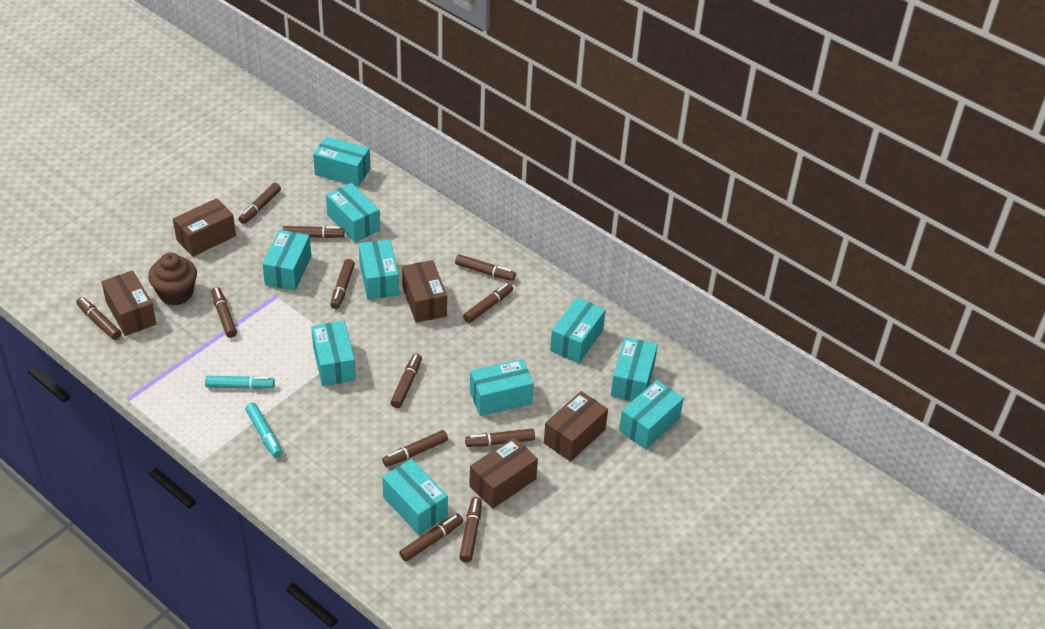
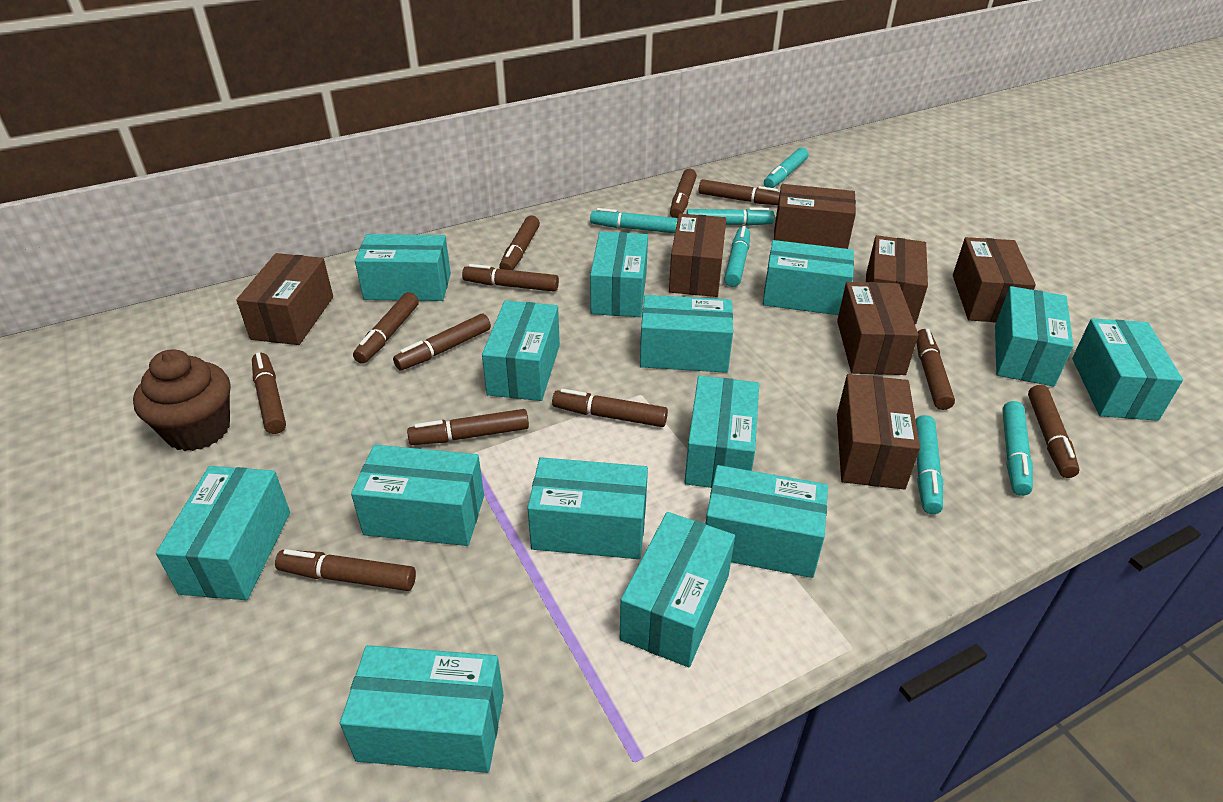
brown box: [101,270,156,336] [173,198,236,257] [402,260,447,323] [469,437,538,509] [544,391,608,462] = 5 -> [236,253,333,345] [669,213,726,297] [774,184,856,249] [837,282,919,375] [837,374,920,489] [866,235,928,324] [953,237,1036,322] = 7
turquoise box: [262,230,311,291] [311,321,356,386] [313,136,370,187] [326,183,380,243] [359,239,399,300] [382,459,448,535] [470,359,534,416] [550,297,606,363] [611,337,658,401] [619,380,684,449] = 10 -> [156,466,290,600] [340,645,504,773] [351,445,484,546] [355,234,451,301] [482,300,560,401] [527,457,648,559] [590,231,648,317] [620,512,735,667] [640,295,733,373] [684,376,759,488] [706,465,828,578] [763,240,854,315] [995,286,1073,387] [1072,318,1183,421] = 14
turquoise marker: [205,376,275,389] [245,402,282,457] = 2 -> [590,208,678,233] [686,208,775,226] [724,226,750,287] [764,148,808,188] [915,415,943,514] [1002,401,1033,496] = 6

